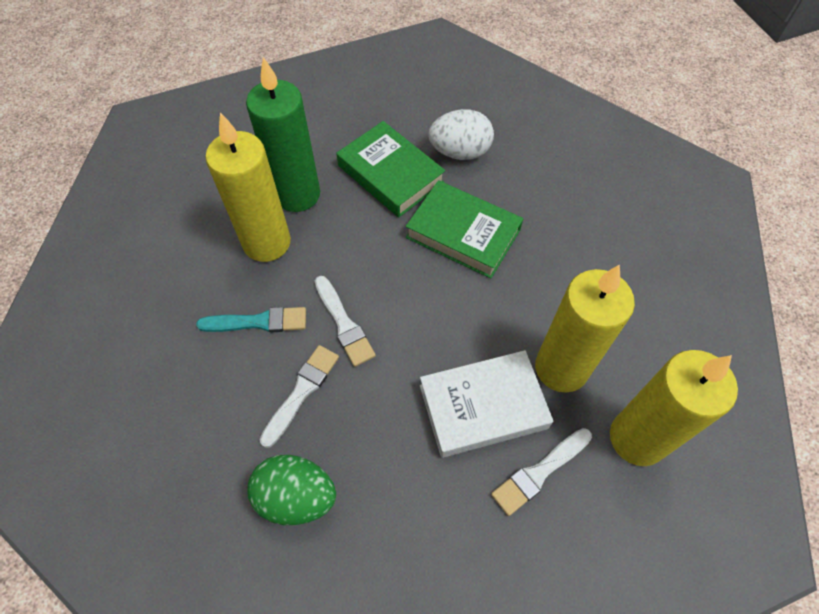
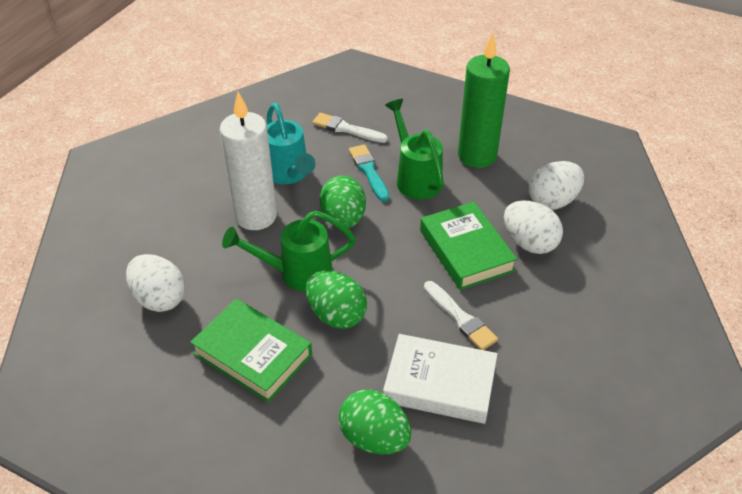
green egg: [248,455,336,525] = 1 -> [306,270,367,329] [320,176,366,228] [338,390,411,455] = 3
green watering can: none = 0 -> [222,211,356,292] [385,99,444,199] = 2
turquoise watering can: none = 0 -> [267,103,316,184] = 1
white brush: [260,345,339,448] [315,276,376,367] [491,428,592,516] = 3 -> [312,113,388,143] [424,281,498,350] = 2
white candle: none = 0 -> [220,92,277,230] = 1
white egg: [428,109,494,160] = 1 -> [126,254,185,312] [504,200,563,254] [529,161,584,210] = 3
yellow candle: [205,112,291,262] [535,264,635,393] [610,350,738,466] = 3 -> none = 0

